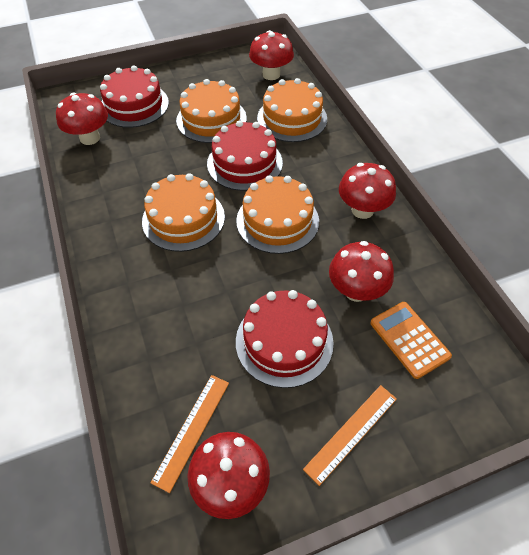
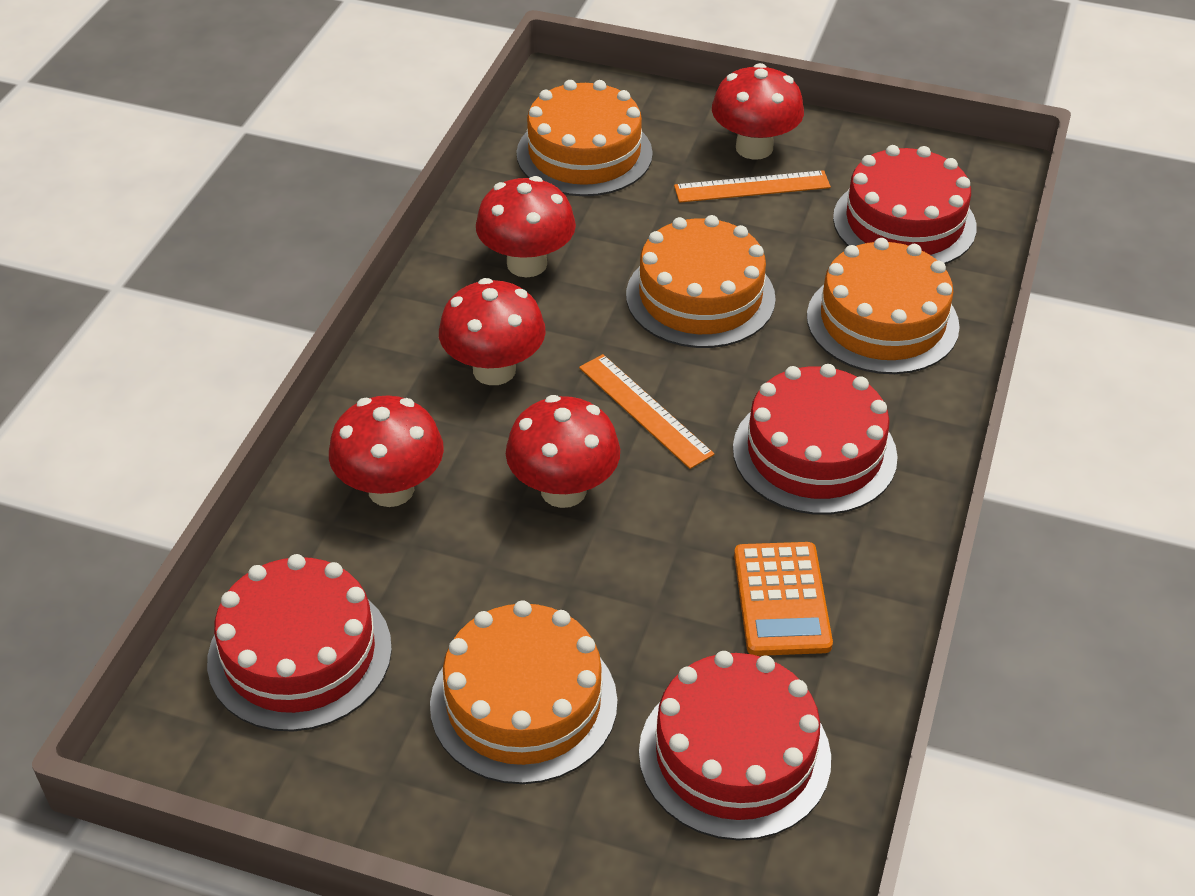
red cake: [100,65,169,128] [207,120,283,191] [236,290,334,388] = 3 -> [207,554,392,732] [639,651,831,840] [733,364,898,515] [833,145,977,264] = 4

